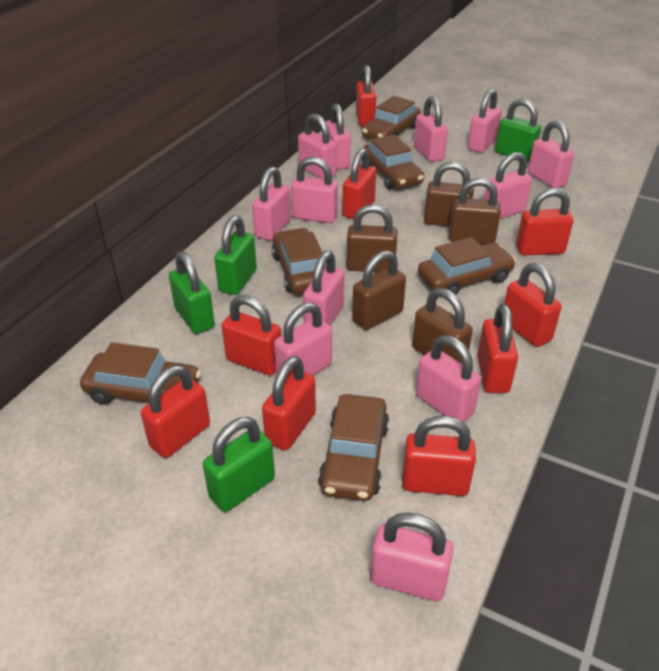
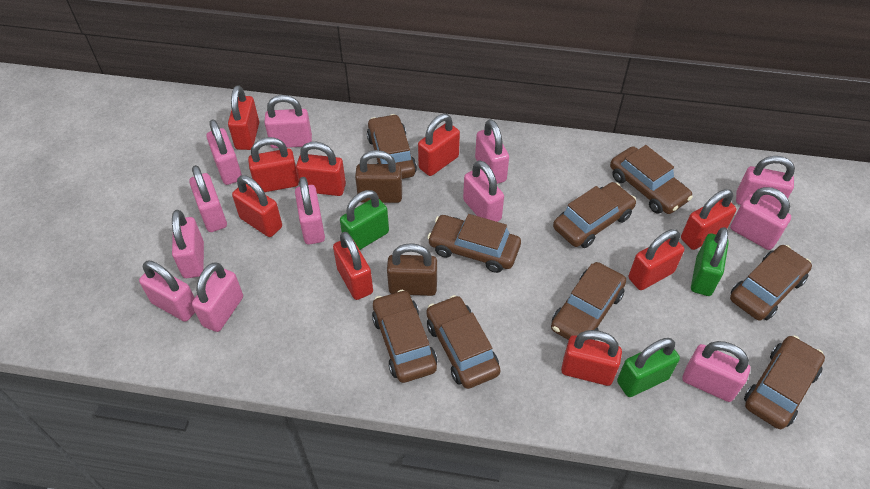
brown car: [80,342,201,404] [272,228,323,294] [318,394,389,501] [362,96,421,139] [363,134,424,190] [418,237,516,295] = 6 -> [367,114,417,179] [372,289,437,383] [426,295,500,389] [427,214,521,273] [551,262,626,340] [553,182,636,248] [610,145,693,214] [730,245,812,321] [744,335,825,429] = 9
brown padlock: [347,204,397,272] [352,250,406,330] [412,288,473,363] [424,162,474,227] [449,178,501,245] = 5 -> [355,150,402,203] [387,243,437,296] = 2
green padlock: [169,251,215,334] [203,417,275,512] [214,215,257,295] [495,99,542,162] = 4 -> [340,190,389,250] [617,338,680,397] [691,227,729,296] = 3

